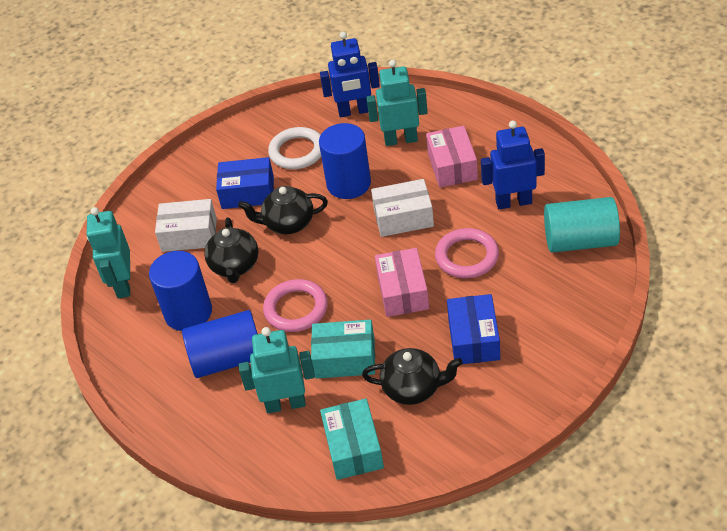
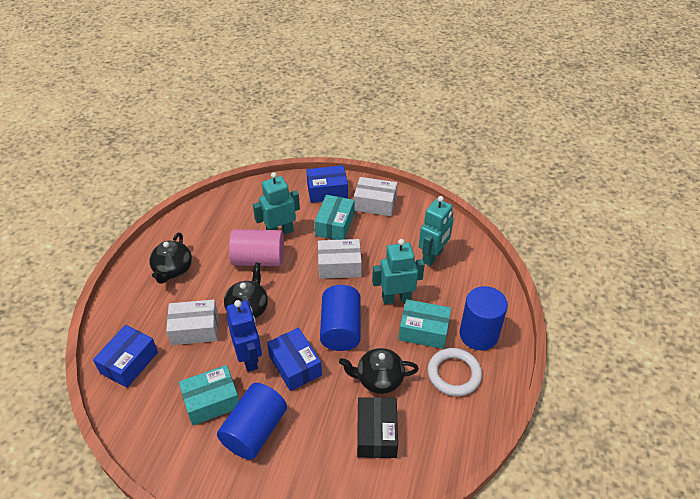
black box: none = 0 -> [357,397,398,458] = 1
blue box: [216,157,274,209] [447,294,500,364] = 2 -> [93,325,158,388] [267,328,322,391] [306,165,348,203] = 3
blue robot: [320,32,380,117] [481,121,545,209] = 2 -> [226,300,262,372] = 1
pink box: [375,248,429,317] [426,126,478,187] = 2 -> none = 0
pink cylinder: none = 0 -> [229,229,284,266] = 1
pink ring: [263,279,328,332] [435,228,499,278] = 2 -> none = 0
turquoise box: [311,320,375,379] [320,398,384,480] = 2 -> [179,365,239,425] [315,195,354,240] [399,299,451,349] = 3
turquoise cylinder: [544,197,620,253] = 1 -> none = 0
white box: [155,199,217,252] [371,179,434,237] = 2 -> [166,299,218,345] [318,239,362,279] [354,177,397,216] = 3

